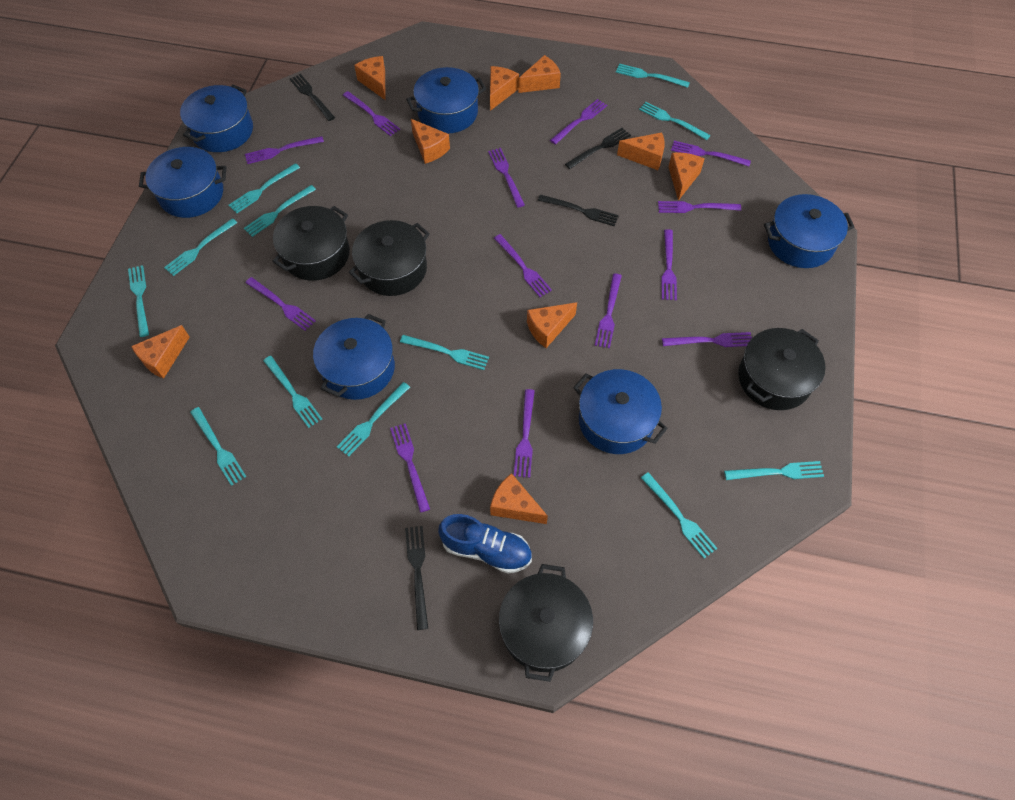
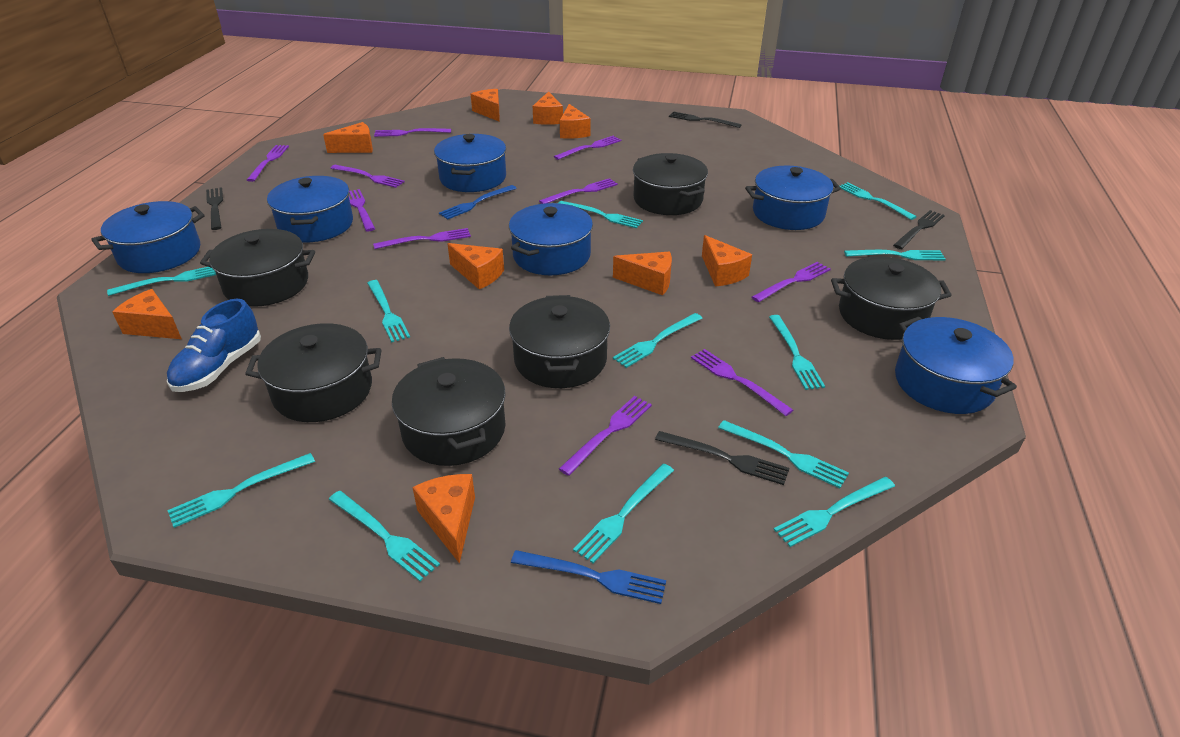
black pot: [272,206,350,281] [349,220,430,296] [499,564,593,682] [738,328,826,410] = 4 -> [200,229,315,307] [245,323,382,422] [392,357,506,466] [509,295,610,388] [633,153,708,215] [831,256,952,340] = 6
blue fork: none = 0 -> [439,185,517,220] [511,550,666,604] = 2
purple fork: [245,136,324,164] [245,277,316,331] [343,91,400,136] [390,423,430,512] [488,148,525,208] [494,234,552,297] [514,389,535,478] [550,99,607,145] [595,273,622,348] [658,201,741,213] [661,229,677,300] [662,332,752,347] [671,141,751,166] = 13 -> [247,145,289,182] [330,165,405,188] [349,189,375,231] [373,228,471,249] [374,128,451,137] [539,178,618,204] [554,136,622,160] [559,396,652,476] [691,349,793,416] [751,262,831,302] = 10

